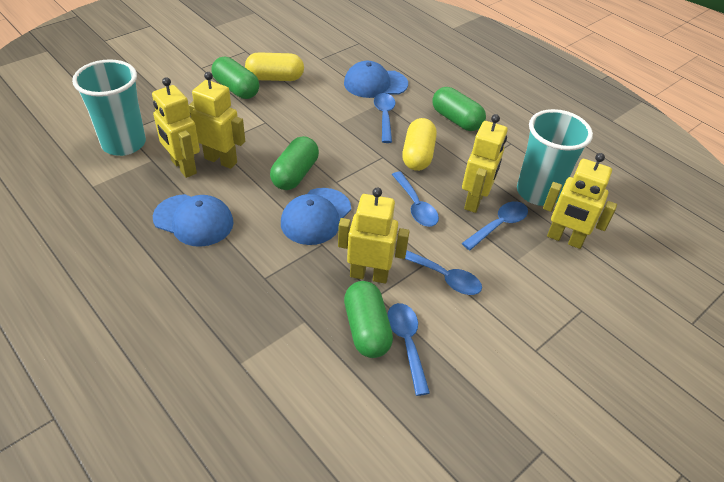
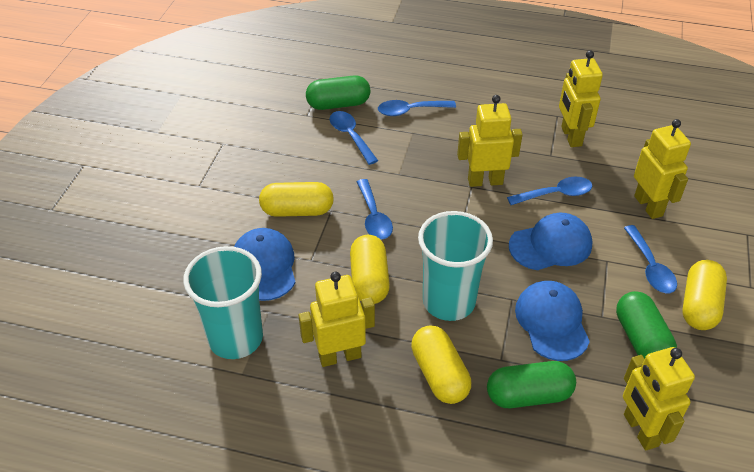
green capsule: [211,57,259,99] [270,136,319,190] [344,281,393,358] [433,87,486,131] = 4 -> [306,75,370,110] [487,361,576,408] [616,291,677,359] = 3
yellow capsule: [245,52,304,81] [402,118,437,171] = 2 -> [259,182,334,217] [350,235,390,304] [411,326,471,404] [682,260,727,330] = 4

